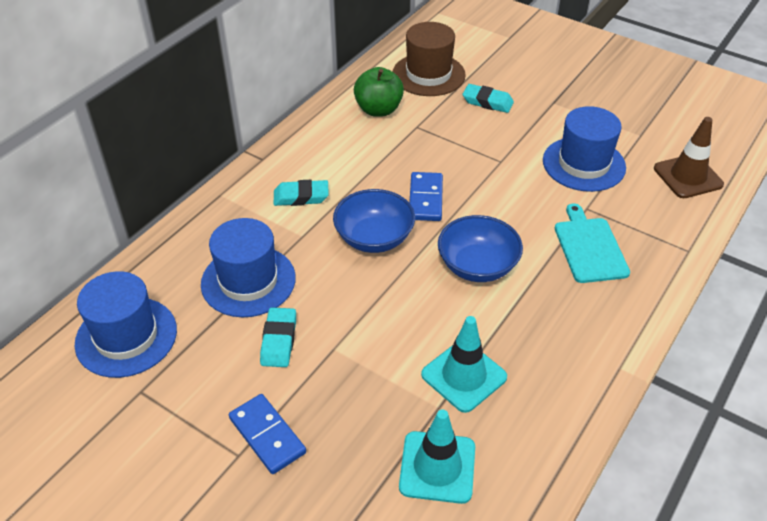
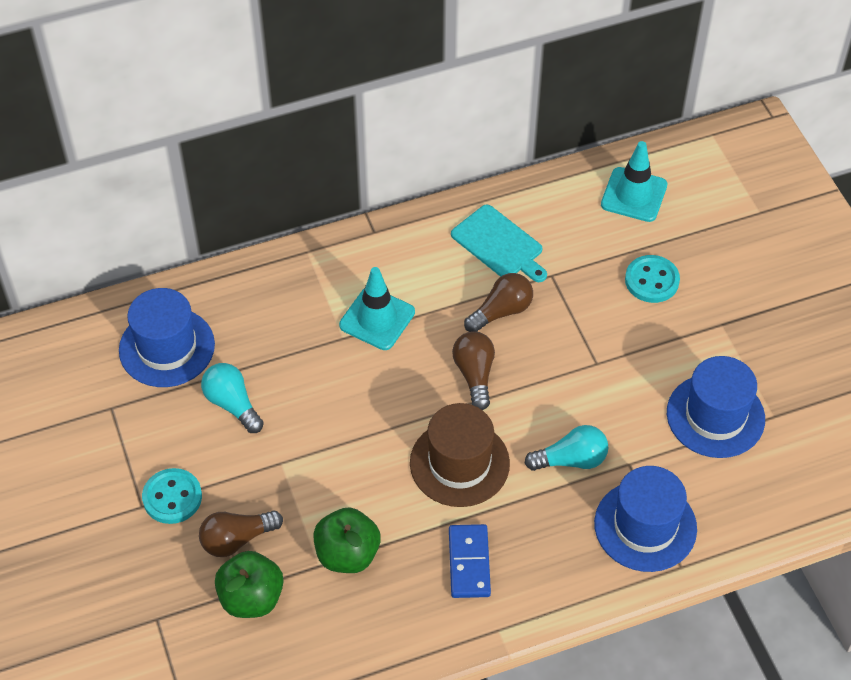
blue bowl: [333,189,415,253] [438,215,523,282] = 2 -> none = 0
blue domino: [229,394,306,474] [409,172,443,221] = 2 -> [449,524,491,598] = 1
brown light bulb: none = 0 -> [199,511,283,557] [452,331,495,410] [464,273,533,332] = 3
brown traffic cone: [654,117,724,198] = 1 -> none = 0
green apple: [354,67,404,117] = 1 -> [215,551,283,618] [313,508,381,573] = 2
turquoise button: none = 0 -> [142,468,202,524] [625,255,680,303] = 2
turquoise eraser: [260,307,296,367] [274,180,329,206] [463,84,514,113] = 3 -> none = 0
turquoise light bulb: none = 0 -> [201,363,264,433] [524,425,608,471] = 2

